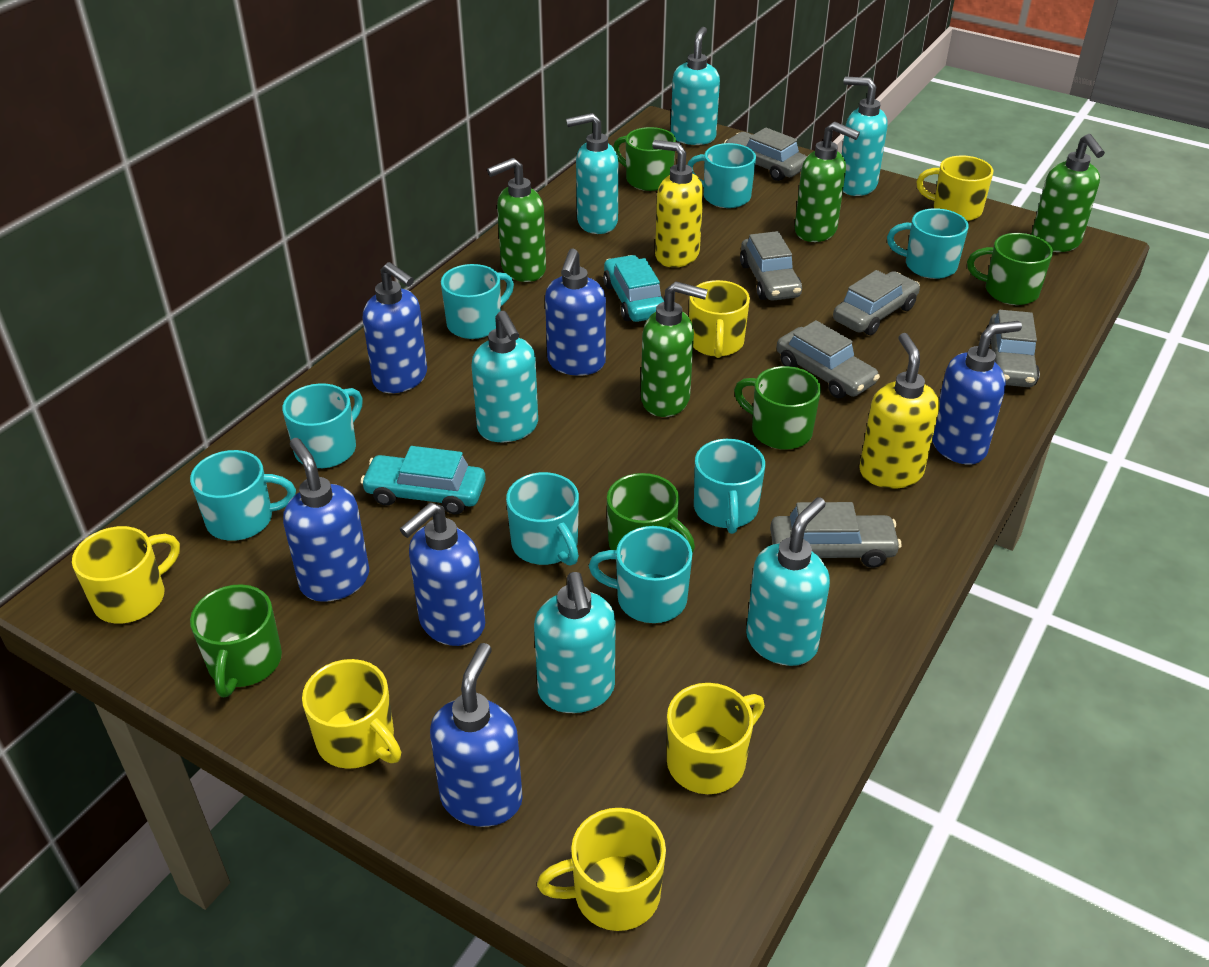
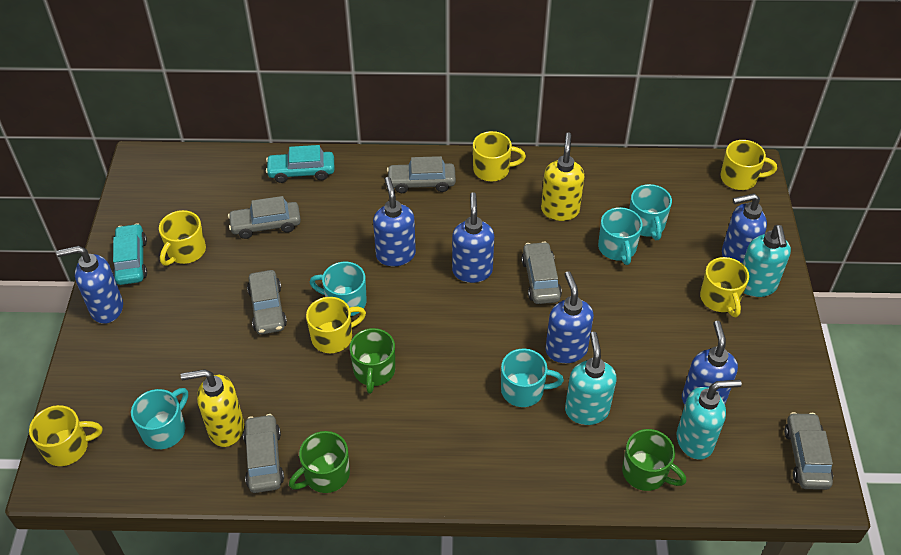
green mug: [190,584,282,697] [607,473,695,553] [613,127,676,191] [734,366,821,450] [967,233,1053,305] = 5 -> [289,431,350,493] [350,328,395,394] [622,429,687,491] = 3
green soap dispenser: [487,158,546,282] [641,281,708,417] [795,122,860,242] [1031,134,1105,252] = 4 -> none = 0
turquoise mug: [190,450,296,541] [282,383,363,468] [441,264,514,339] [506,472,579,566] [589,526,692,623] [687,143,756,208] [694,439,765,534] [887,208,969,279] = 8 -> [131,388,188,449] [310,262,367,316] [501,348,564,407] [598,207,643,265] [629,184,672,240] = 5
turquoise soap dispenser: [471,311,538,442] [534,572,616,713] [566,113,619,234] [671,27,720,145] [746,497,830,666] [842,77,887,196] = 6 -> [565,332,617,425] [677,380,742,460] [742,225,791,297] = 3

